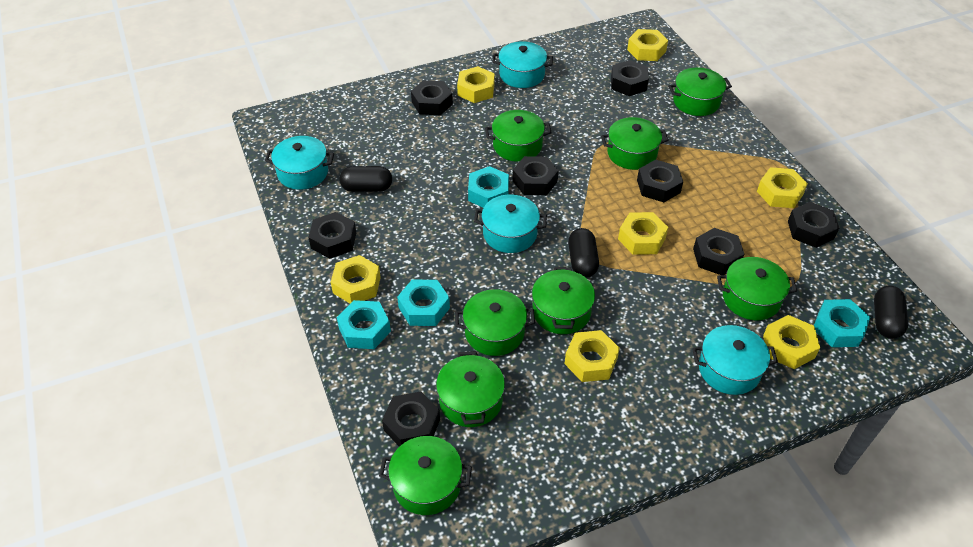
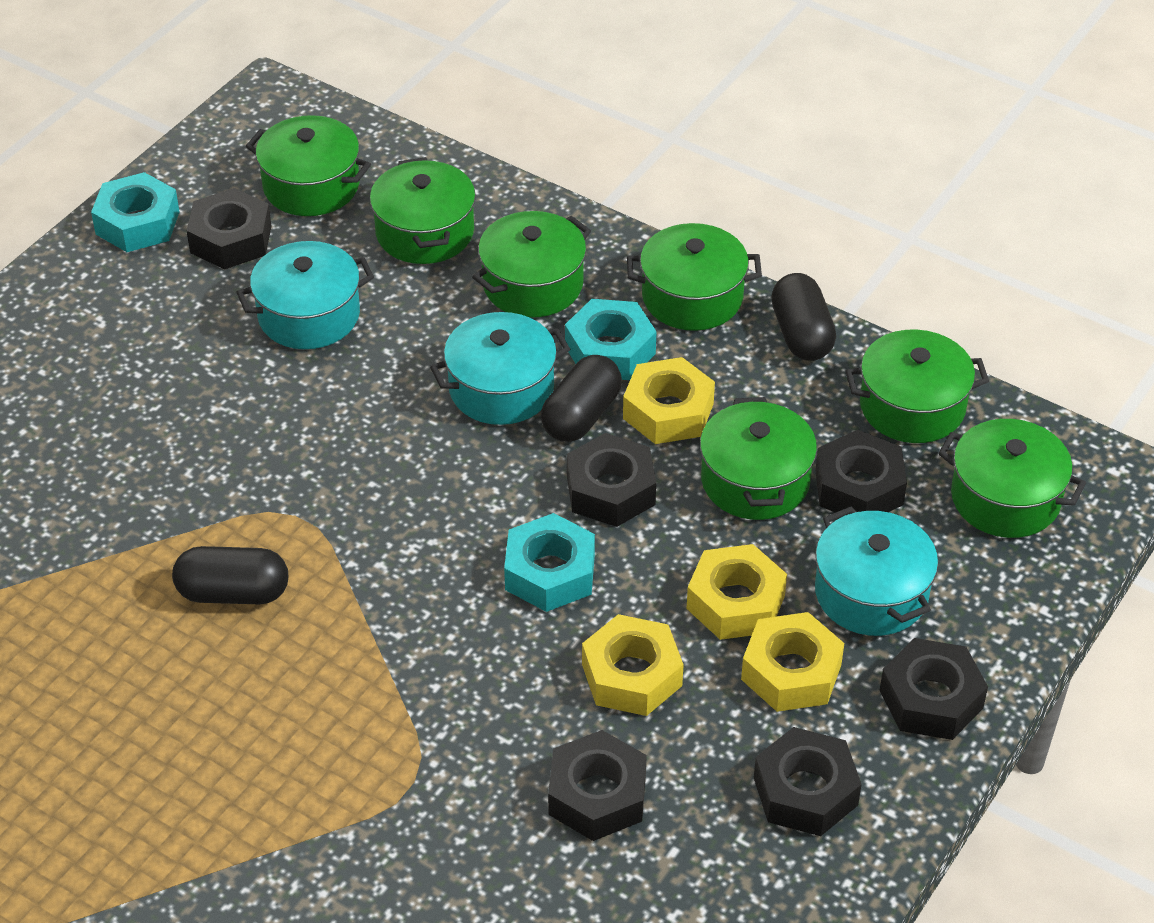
black nut: [308,212,356,259] [382,391,440,447] [411,80,453,115] [512,156,559,195] [611,60,649,96] [637,160,683,202] [693,228,744,275] [788,202,839,248] = 8 -> [187,188,271,269] [548,730,647,841] [567,433,656,527] [754,727,862,836] [815,430,907,513] [879,638,988,740] = 6
green pot: [379,436,472,515] [436,351,505,427] [455,289,535,356] [485,110,552,162] [532,267,595,334] [601,117,669,170] [668,67,732,116] [717,257,797,321] = 8 -> [246,115,371,216] [370,157,476,264] [472,211,591,318] [627,223,762,331] [700,397,817,520] [845,330,989,443] [938,419,1086,538] = 7
turquoise nut: [337,300,391,349] [397,280,450,326] [468,166,509,208] [814,299,870,347] = 4 -> [91,172,180,252] [504,513,595,612] [565,299,657,380] = 3
turquoise pot: [265,136,334,190] [474,195,547,253] [492,41,553,88] [692,325,778,395] = 4 -> [236,241,374,349] [430,312,570,425] [815,506,938,636] = 3
yellow nut: [331,255,381,303] [457,66,495,103] [564,330,620,382] [618,212,668,255] [627,29,668,61] [757,167,808,208] [763,315,820,369] = 7 -> [582,614,684,716] [623,357,715,444] [686,544,787,640] [741,612,844,712] = 4

